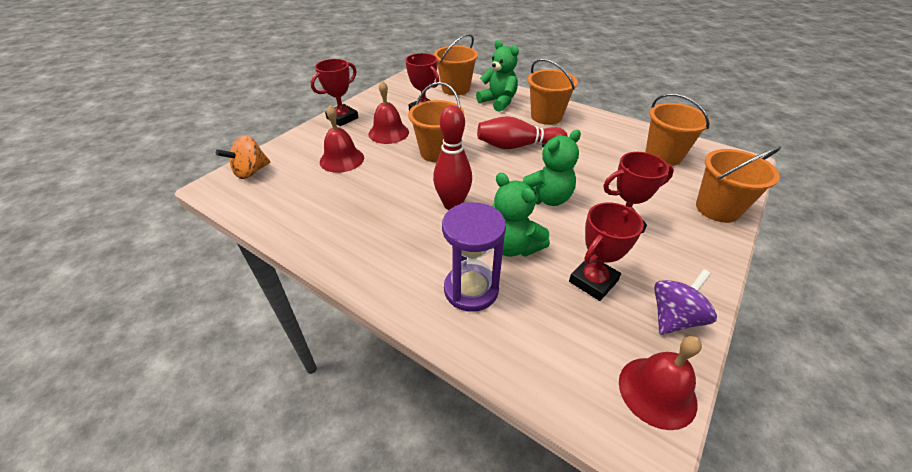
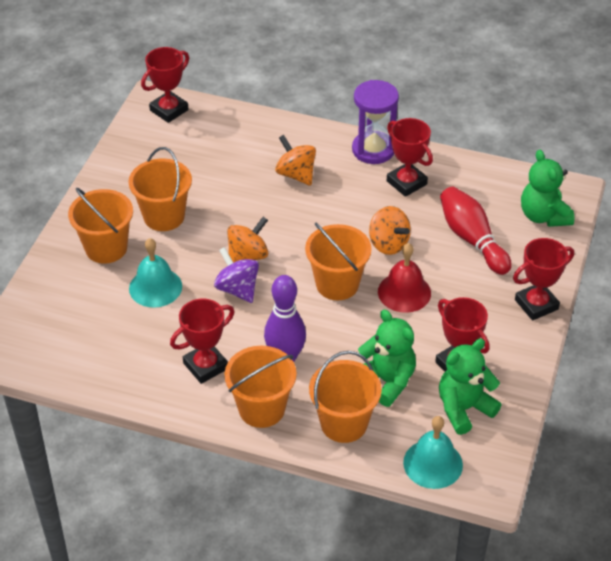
orange spinning top: [216,135,270,179] = 1 -> [227,217,268,263] [275,135,316,186] [369,206,411,255] = 3
purple bowling pin: none = 0 -> [264,275,306,362] = 1
red bell: [320,105,364,173] [369,81,409,144] [619,336,702,430] = 3 -> [378,243,431,313] = 1
red bowling pin: [433,105,472,210] [477,116,568,149] = 2 -> [440,186,512,275] = 1
red trophy: [311,59,359,126] [405,53,439,110] [569,202,644,301] [603,152,674,233] = 4 -> [141,47,189,123] [170,298,234,384] [387,118,433,197] [435,297,490,371] [513,238,574,321] = 5
turquoise bell: none = 0 -> [129,238,182,308] [403,416,463,489] = 2

